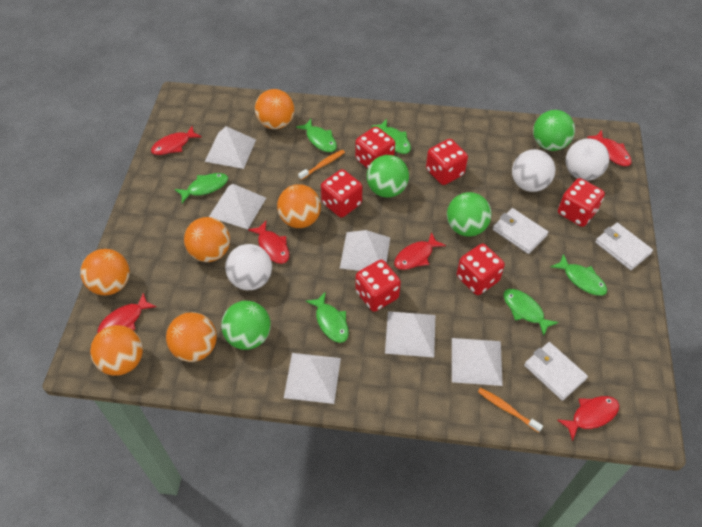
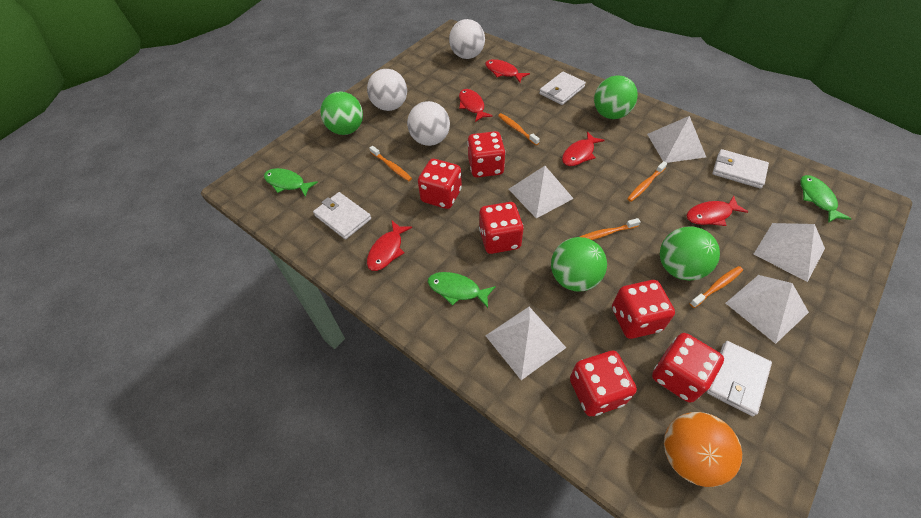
green fish: [175,173,228,203] [296,119,337,152] [306,292,349,343] [371,119,411,154] [503,289,559,336] [551,254,607,296] = 6 -> [264,168,318,197] [428,272,496,308] [800,175,851,223] = 3
orange ball: [80,249,130,295] [90,325,143,376] [166,312,217,362] [184,217,230,262] [255,89,294,129] [277,184,321,228] = 6 -> [664,412,742,487] = 1
orange toothbrush: [298,150,345,180] [478,388,543,432] = 2 -> [370,146,412,181] [498,113,540,145] [580,218,641,240] [627,161,667,202] [689,266,743,308] = 5
red fish: [97,293,156,333] [151,126,202,155] [248,221,289,264] [394,232,446,270] [557,396,619,441] [587,130,632,166] = 6 -> [367,221,412,271] [459,89,493,122] [485,59,530,83] [562,131,605,166] [687,196,748,226] = 5
white pyramid: [205,126,256,169] [209,184,266,229] [284,353,341,404] [340,230,390,271] [385,311,435,358] [452,338,503,386] = 6 -> [485,307,566,380] [509,166,574,218] [647,116,706,163] [726,275,809,344] [754,223,825,282] = 5
white wallet: [493,208,548,254] [524,342,588,401] [595,223,653,270] = 3 -> [313,192,371,239] [539,72,586,105] [707,341,772,416] [712,149,769,189] = 4

